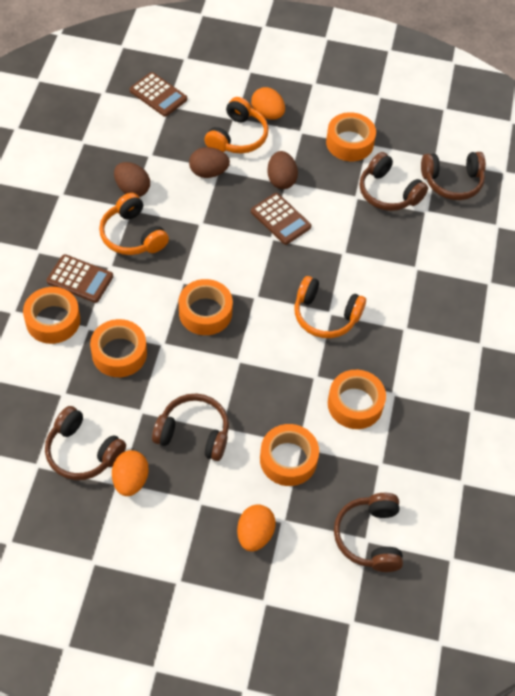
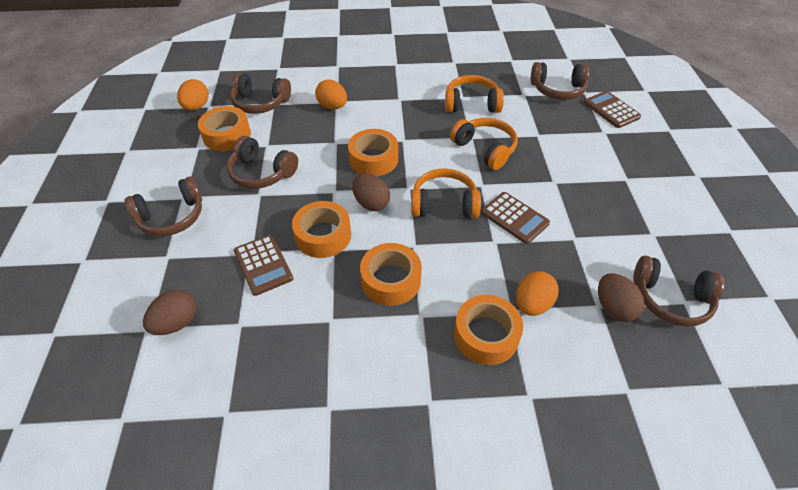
orange tape: [23,287,80,344] [90,319,147,377] [179,279,233,335] [260,424,319,486] [326,112,376,161] [328,370,386,429] = 6 -> [198,106,251,151] [292,201,351,258] [348,129,398,176] [360,243,422,306] [454,295,523,365] = 5

